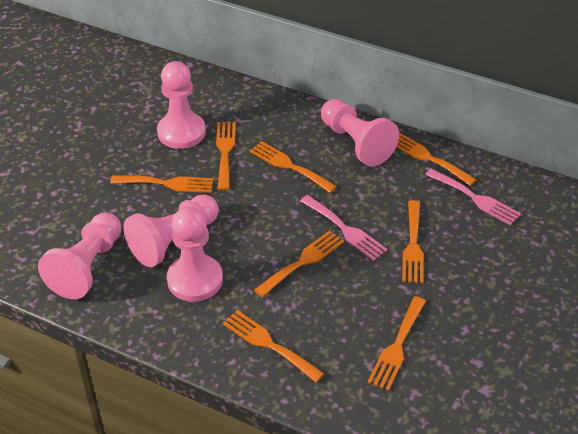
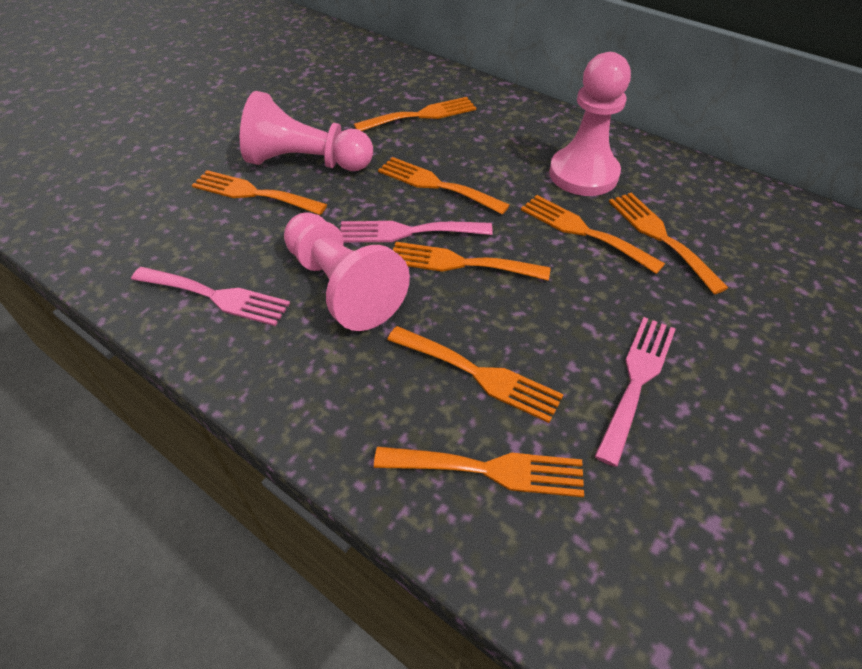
pink fork: [300,195,388,261] [425,168,521,226] = 2 -> [131,267,290,326] [340,221,493,242] [594,317,676,467] = 3
pink pawn: [38,213,122,299] [124,194,219,267] [157,61,206,149] [167,206,223,302] [321,99,399,166] = 5 -> [240,91,373,171] [284,212,410,331] [549,52,631,196] = 3

